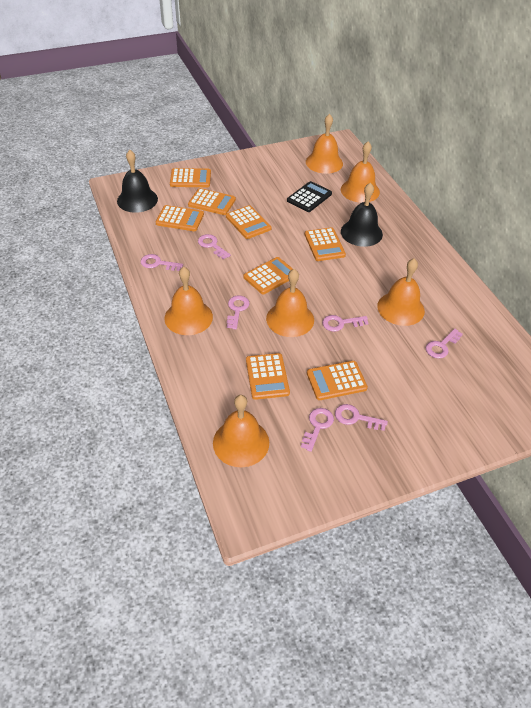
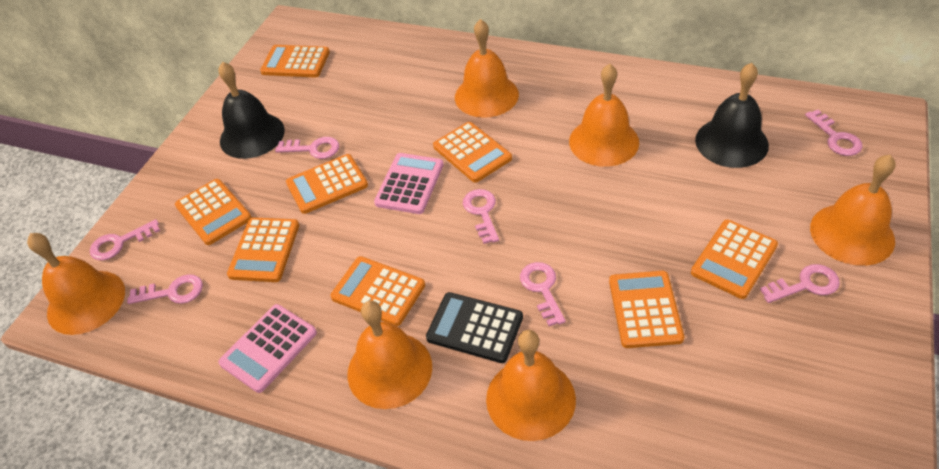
pink calculator: none = 0 -> [218,304,317,393] [374,153,444,214] = 2

